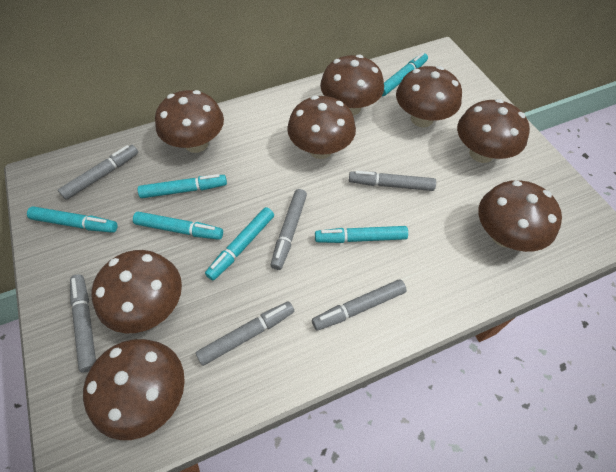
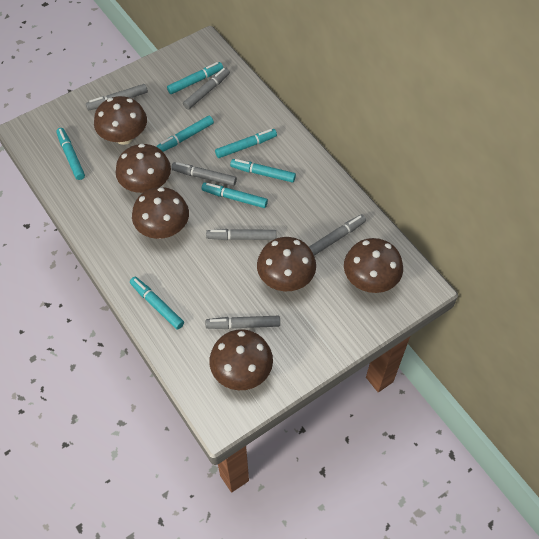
brown mushroom: [83,339,185,440] [92,250,182,333] [155,90,224,153] [287,96,356,159] [320,55,384,116] [396,66,462,128] [457,99,530,163] [478,180,562,252] = 8 -> [94,96,147,145] [116,144,171,193] [132,187,189,239] [209,329,273,390] [257,237,316,291] [344,238,403,293] = 6
turquoise marker: [27,207,117,233] [133,212,223,240] [138,174,227,198] [205,207,274,280] [315,226,408,243] [382,52,428,96] = 6 -> [56,128,85,180] [130,277,184,330] [156,116,214,152] [167,62,223,94] [202,183,268,208] [215,129,277,158] [230,159,296,183] = 7

